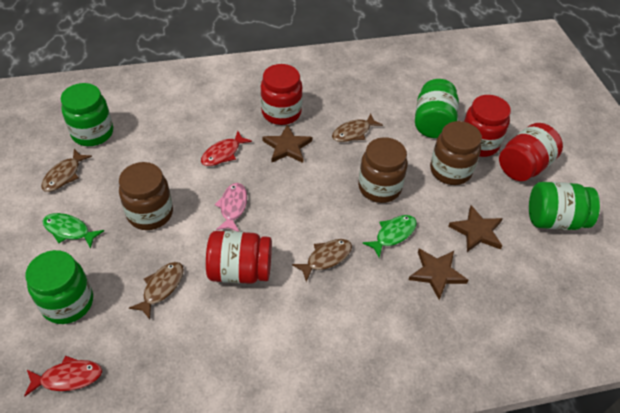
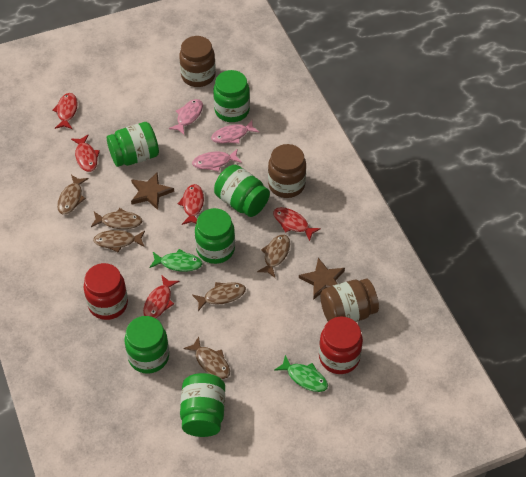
brown fish: [41,149,92,192] [129,262,184,319] [292,239,352,282] [332,113,383,142] = 4 -> [57,175,89,214] [91,208,143,229] [93,230,145,253] [183,336,230,379] [192,282,246,311] [257,234,290,278] = 6
brown star: [262,124,312,163] [408,249,468,300] [448,205,503,252] = 3 -> [131,172,174,210] [299,258,345,300] = 2
green jar: [25,250,93,324] [61,83,113,146] [415,79,459,138] [529,182,600,230] = 4 -> [107,122,159,167] [125,316,169,374] [180,373,225,437] [195,208,235,264] [213,70,250,122] [214,165,270,217] = 6
pink fish: [215,183,247,232] = 1 -> [169,99,203,135] [192,149,242,172] [211,120,259,143] = 3
red fish: [24,356,102,397] [201,131,252,166] = 2 -> [52,93,78,129] [71,134,100,172] [143,275,179,318] [178,184,204,225] [273,207,321,241] = 5
red jar: [206,231,272,284] [261,64,302,125] [464,95,511,157] [499,123,563,181] = 4 -> [84,263,128,320] [319,317,363,374] = 2

